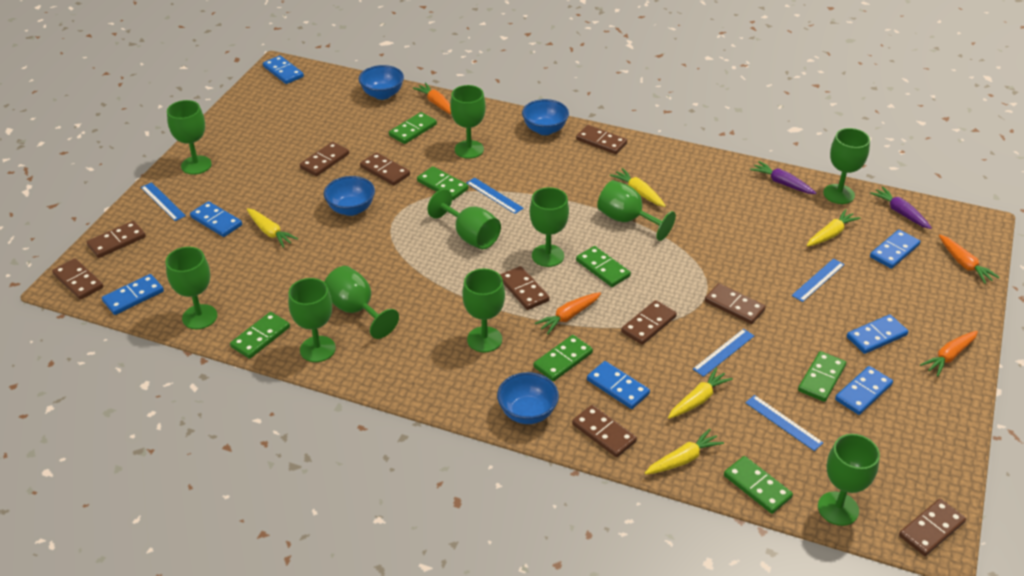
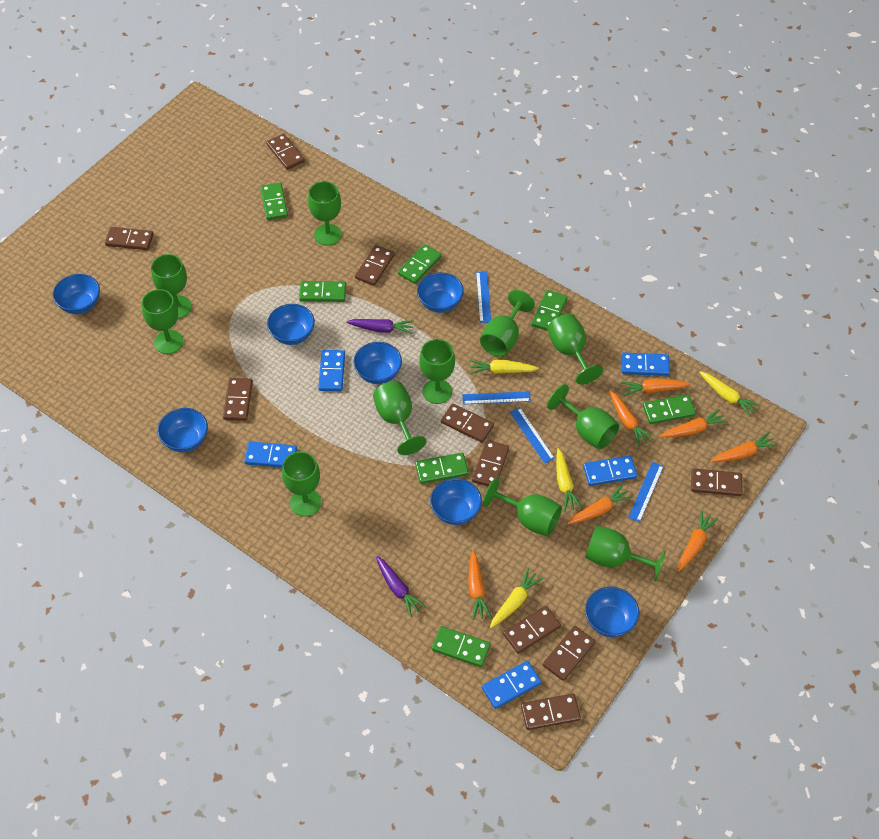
blue bowl: [324,176,375,216] [359,65,404,100] [497,372,559,424] [522,99,569,135] = 4 -> [53,274,100,314] [158,408,208,452] [267,304,315,345] [353,342,402,384] [417,272,464,313] [430,478,482,525] [585,586,639,637] = 7
blue domino: [102,274,164,315] [190,201,242,237] [263,55,304,84] [587,361,650,409] [835,366,893,415] [847,314,908,354] [870,230,920,269] = 7 -> [244,441,297,468] [318,350,345,391] [482,661,542,709] [583,455,637,486] [621,353,670,376] = 5
blue ruler: [141,182,186,221] [466,178,524,214] [693,329,754,377] [745,395,823,451] [791,258,845,302] = 5 -> [462,391,531,405] [476,271,491,323] [510,407,555,464] [628,462,664,522] = 4
orange carrot: [413,82,451,115] [535,292,601,334] [920,331,978,377] [939,235,1000,284] = 4 -> [468,550,492,620] [567,484,633,524] [610,390,654,447] [621,378,691,397] [660,409,728,438] [678,510,718,572] [710,432,778,462] = 7
yellow carrot: [247,208,298,248] [610,168,666,207] [645,429,724,475] [668,368,733,419] [807,209,860,247] = 5 -> [470,360,539,374] [490,568,543,628] [556,448,582,511] [699,371,760,416] = 4

